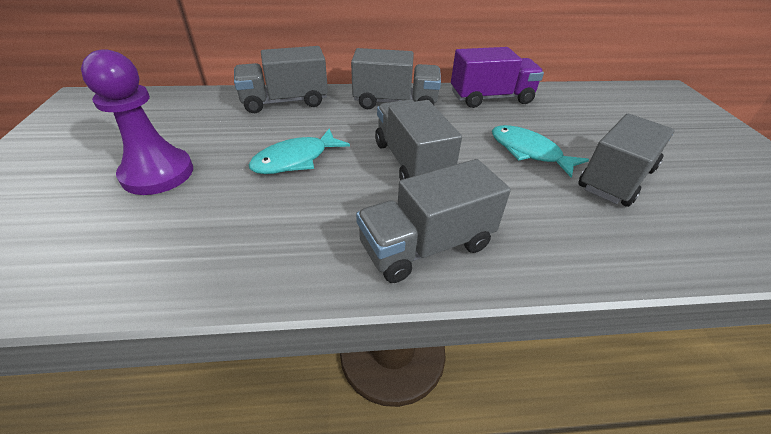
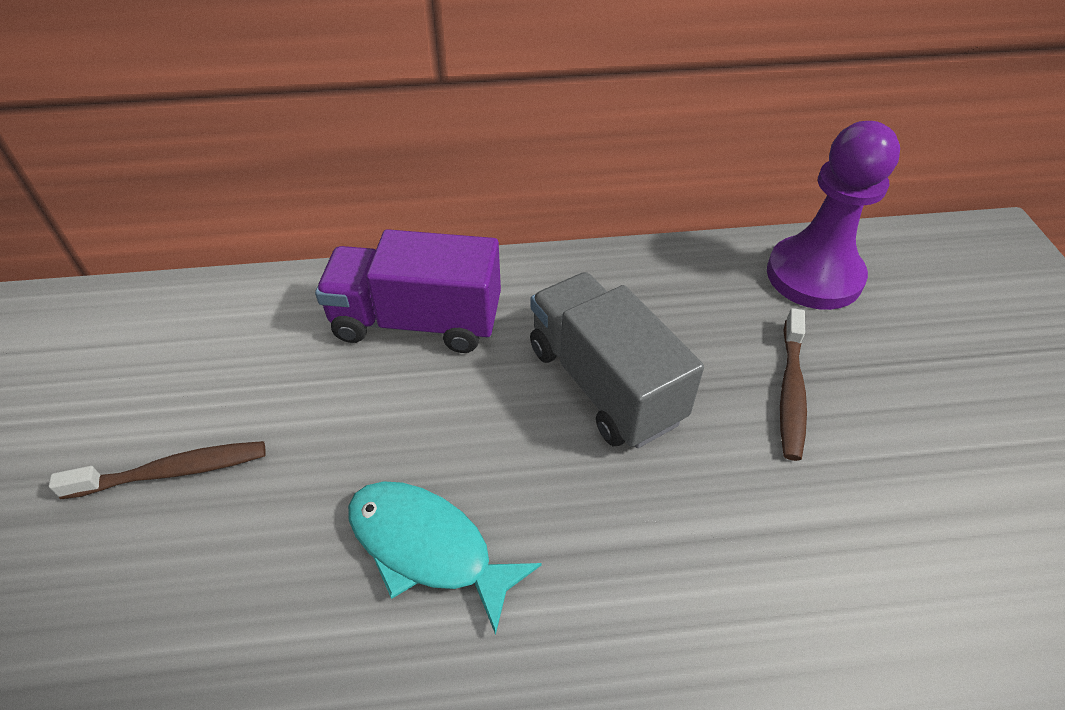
brown toothbrush: none = 0 -> [49,441,266,499] [780,308,807,461] = 2
grey truck: [234,46,328,113] [351,48,441,109] [356,159,511,283] [375,99,462,180] [578,114,675,207] = 5 -> [530,272,704,448] = 1
turquoise fish: [249,128,350,174] [492,125,589,178] = 2 -> [348,481,541,635] = 1

